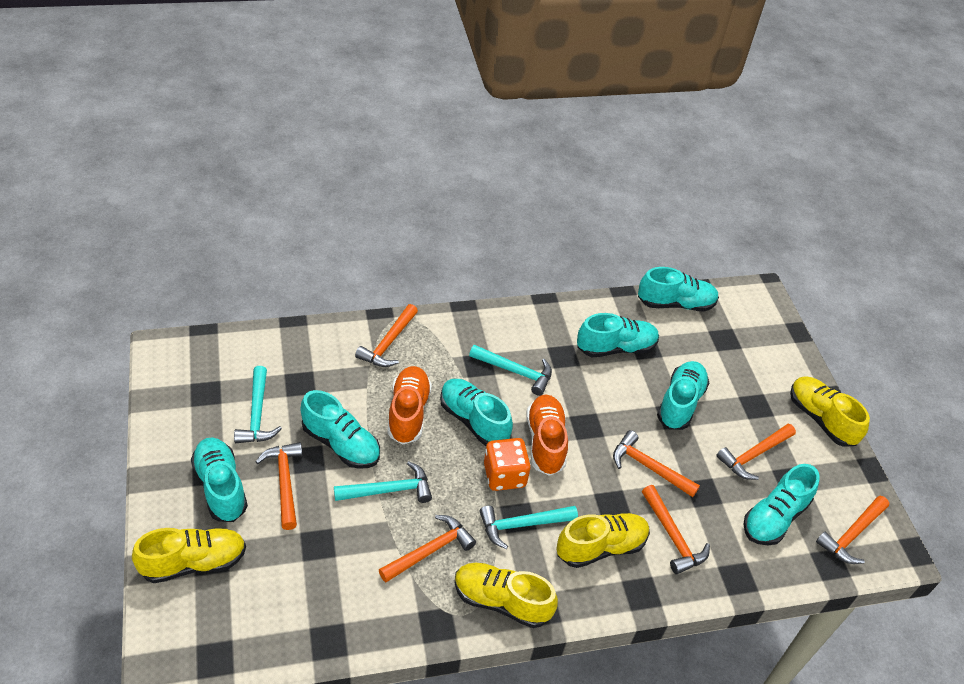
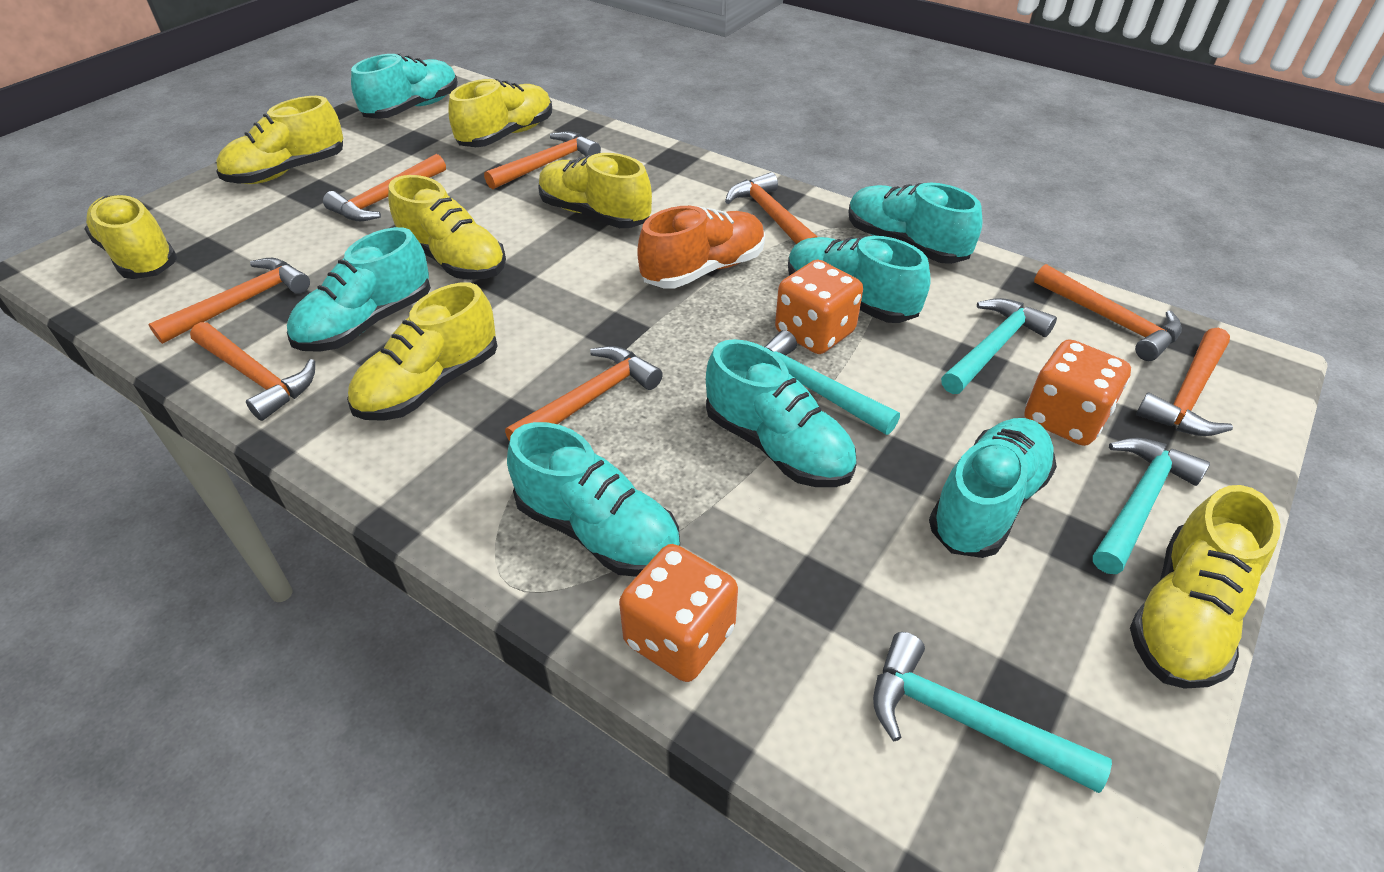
orange dice: [484,438,531,491] = 1 -> [619,544,738,682] [775,259,863,354] [1025,339,1131,446] = 3
orange hammer: [256,442,302,530] [355,304,418,367] [379,515,476,583] [613,430,700,497] [642,485,710,574] [716,424,796,480] [816,496,889,564] = 7 -> [148,258,310,344] [190,322,315,421] [323,154,446,221] [484,131,601,189] [505,346,663,441] [725,172,818,244] [1034,264,1182,361] [1136,328,1233,436] = 8
orange shoe: [387,366,432,444] [526,394,568,476] = 2 -> [637,206,765,288] = 1
yellow shoe: [132,528,246,583] [454,563,558,628] [556,513,650,568] [790,377,870,447] = 4 -> [84,195,177,279] [216,96,344,184] [347,282,498,421] [388,175,506,280] [448,79,552,147] [538,153,652,228] [1130,485,1281,689] = 7

